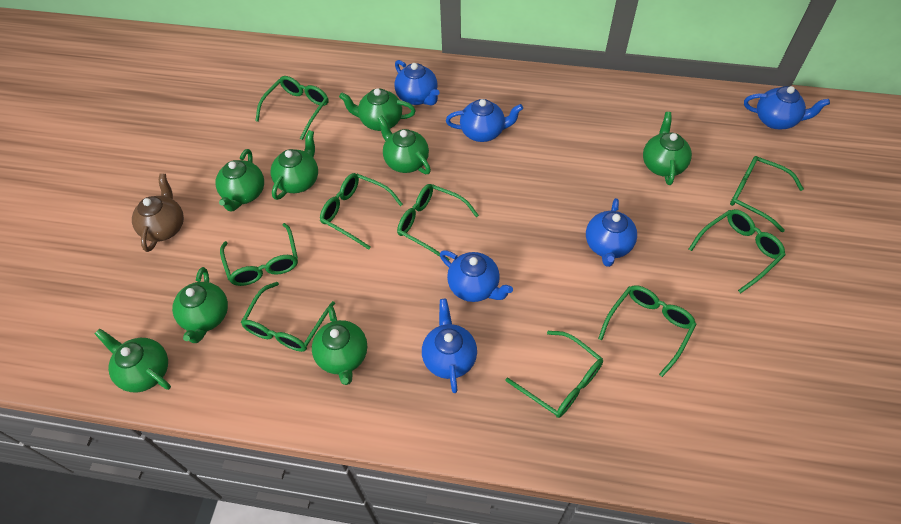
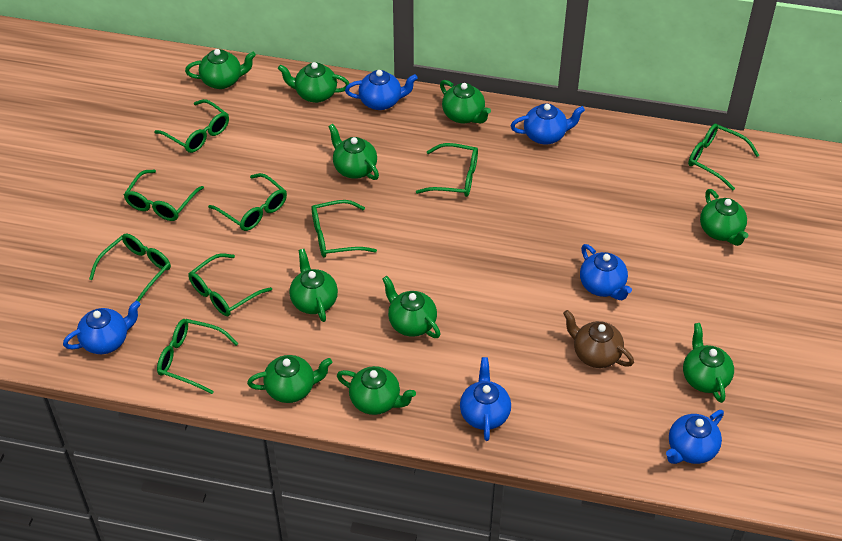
green teapot: [94,329,171,392] [172,267,228,343] [215,149,264,212] [271,130,318,200] [312,306,367,385] [339,88,416,131] [377,115,431,174] [643,112,692,185] = 8 -> [185,49,256,89] [247,355,332,403] [278,62,349,103] [289,249,338,322] [328,124,379,180] [337,366,416,415] [382,276,440,338] [440,80,491,123] [683,323,734,403] [700,189,748,246] = 10

